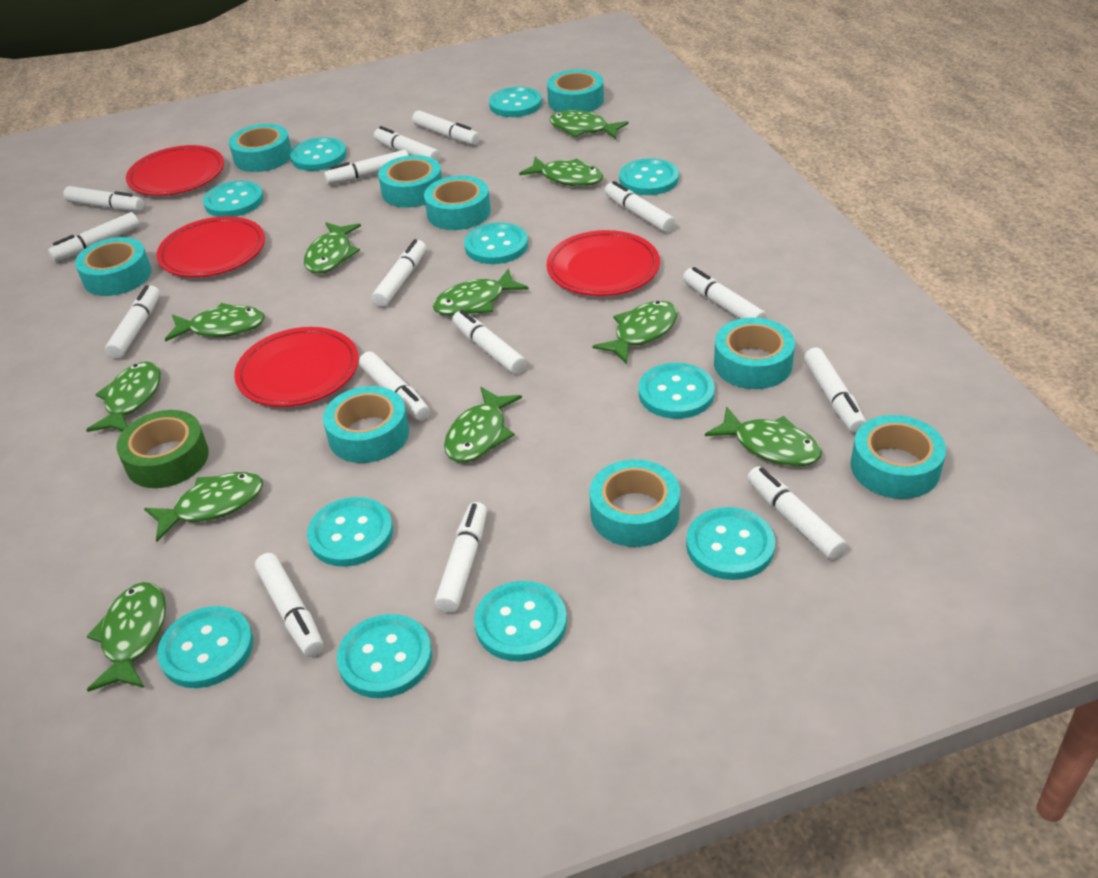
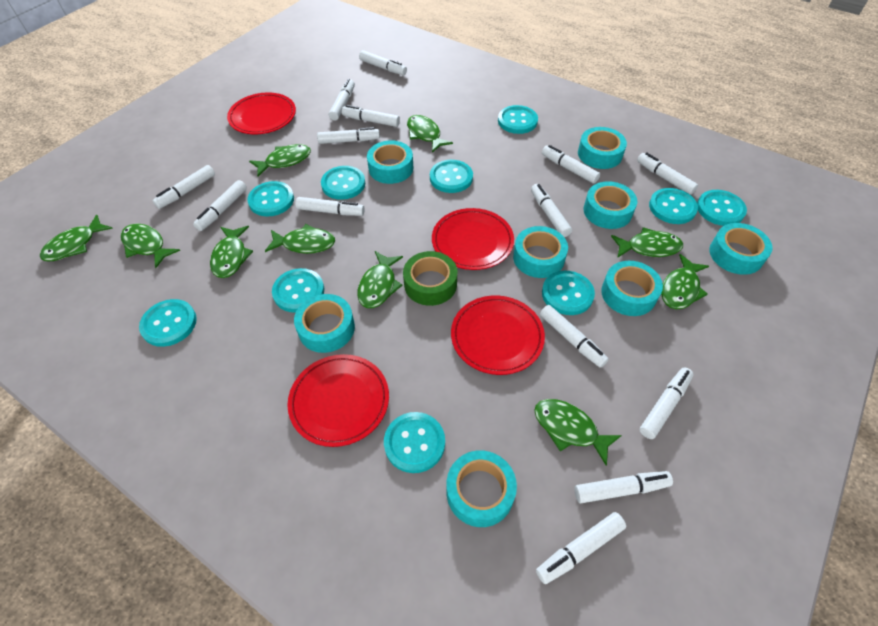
green fish: [86,361,161,432] [86,582,166,692] [144,472,263,542] [165,303,265,342] [304,222,361,274] [433,268,529,316] [444,387,522,463] [519,157,603,186] [549,110,629,139] [592,301,678,364] [705,406,822,466] = 11 -> [40,215,113,261] [121,224,180,268] [210,226,253,278] [249,144,311,177] [265,224,335,254] [357,251,403,308] [407,115,453,153] [534,399,622,466] [611,227,683,258] [661,254,709,309] = 10
turquoise button: [157,606,253,688] [203,181,264,217] [290,137,347,171] [307,497,393,567] [337,614,432,698] [464,222,528,264] [474,581,567,662] [489,87,542,117] [619,158,679,195] [639,363,715,419] [686,507,775,580] = 11 -> [139,299,197,347] [247,181,294,217] [272,268,324,313] [321,166,365,200] [384,412,445,473] [430,160,473,193] [498,105,538,134] [542,271,595,315] [649,188,698,224] [697,190,747,226] = 10
turquoise tape: [75,237,152,296] [229,124,292,172] [323,386,409,463] [378,155,442,208] [424,176,491,230] [547,69,604,112] [590,459,680,547] [714,318,795,389] [851,415,946,499] = 9 -> [294,294,355,353] [367,140,413,184] [446,450,517,527] [513,226,568,278] [578,127,627,169] [584,181,637,229] [601,261,663,316] [709,223,772,275] = 8
white marker: [48,212,140,262] [63,186,144,211] [105,285,160,359] [255,553,323,657] [324,150,409,185] [359,351,430,421] [372,239,426,307] [374,126,440,162] [412,110,480,145] [435,502,487,613] [452,310,526,374] [605,181,675,232] [683,267,766,319] [747,466,847,560] [804,348,866,433] = 15 -> [153,165,215,209] [193,180,247,231] [296,197,365,216] [317,127,380,144] [329,79,355,121] [342,105,400,127] [359,50,407,75] [531,184,572,237] [536,512,626,584] [540,305,609,368] [542,145,600,184] [574,471,673,504] [637,152,698,195] [640,368,694,439] = 14

